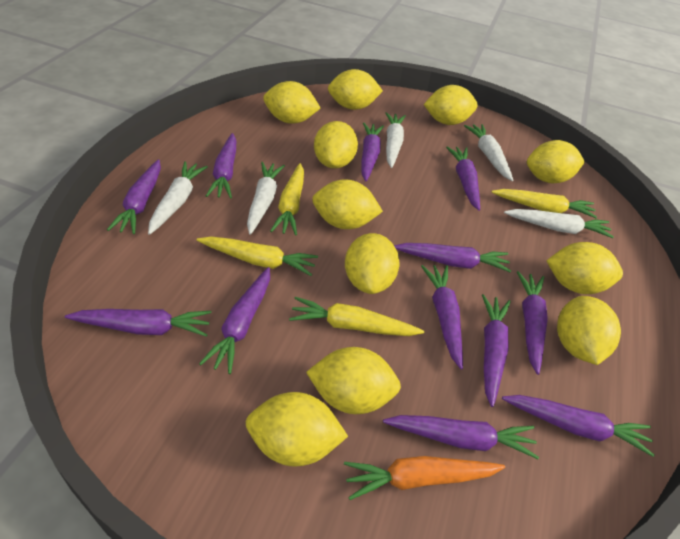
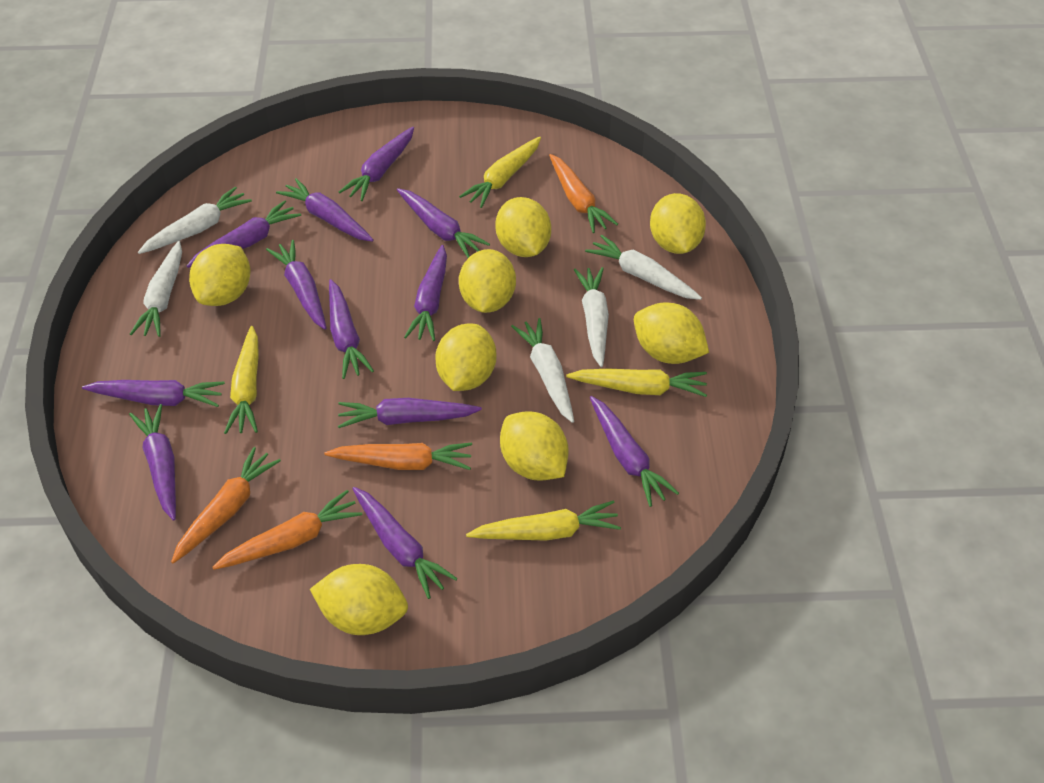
orange carrot: [344,456,505,500] = 1 -> [171,447,281,564] [212,490,362,570] [324,442,472,470] [549,154,618,233] = 4
yellow lemon: [246,392,348,467] [263,81,321,124] [306,347,401,414] [312,179,383,229] [314,121,358,168] [328,69,383,110] [345,233,400,294] [424,85,478,125] [527,140,585,183] [547,242,623,294] [557,296,621,365] = 11 -> [189,244,250,306] [310,564,408,635] [435,323,496,391] [459,249,516,313] [496,197,551,257] [500,411,569,480] [634,303,709,364] [650,193,706,254] = 8

